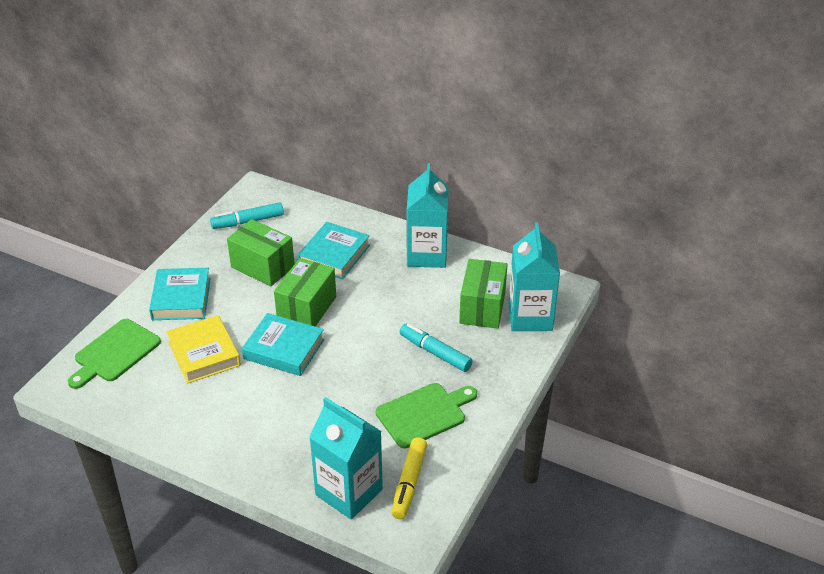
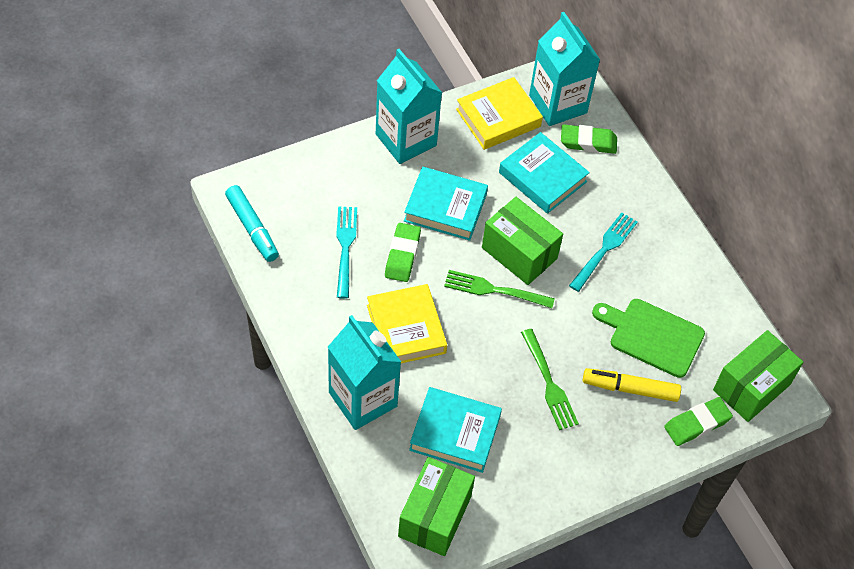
green cutting board: [68,319,161,389] [376,383,477,448] = 2 -> [592,299,705,378] = 1
green eraser: none = 0 -> [385,223,421,282] [561,124,617,154] [664,397,733,446] = 3
green fork: none = 0 -> [444,270,555,308] [521,329,579,430] = 2
turquoise fork: none = 0 -> [336,206,357,299] [569,212,638,292] = 2
turquoise marker: [210,202,284,229] [400,324,473,372] = 2 -> [225,185,279,262] = 1
yellow book: [166,315,241,383] = 1 -> [367,284,447,363] [456,77,543,150] = 2

